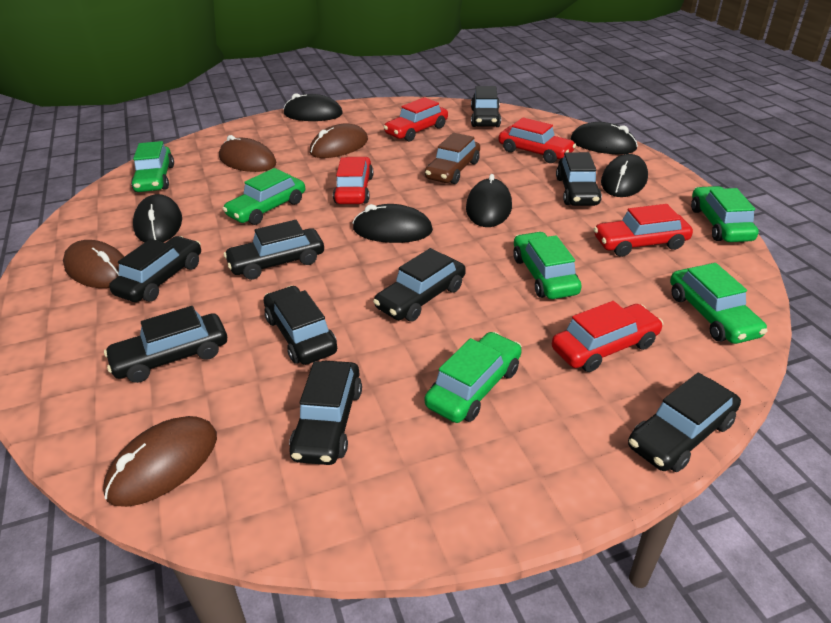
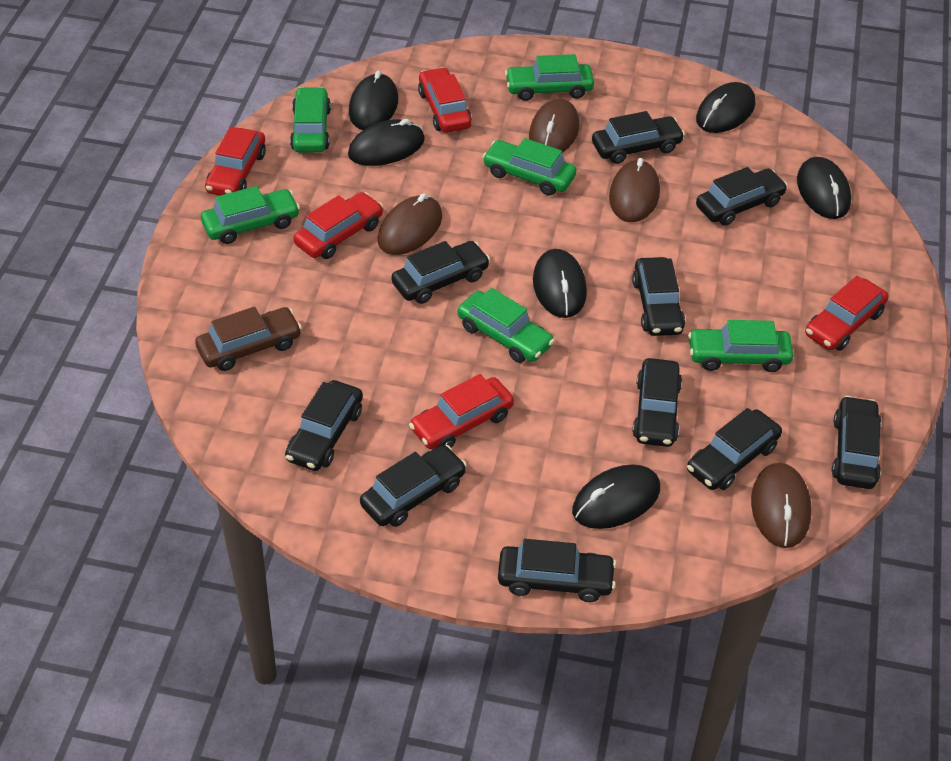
black car: [104,306,227,383] [109,236,201,302] [224,220,324,280] [264,286,337,365] [289,361,362,465] [373,248,466,321] [471,86,501,127] [556,152,602,206] [628,373,741,472] = 9 -> [285,380,363,471] [360,445,467,527] [391,241,490,304] [498,539,616,602] [592,111,685,164] [632,257,685,336] [632,358,682,447] [687,408,782,490] [696,167,788,226] [832,396,881,489] = 10

